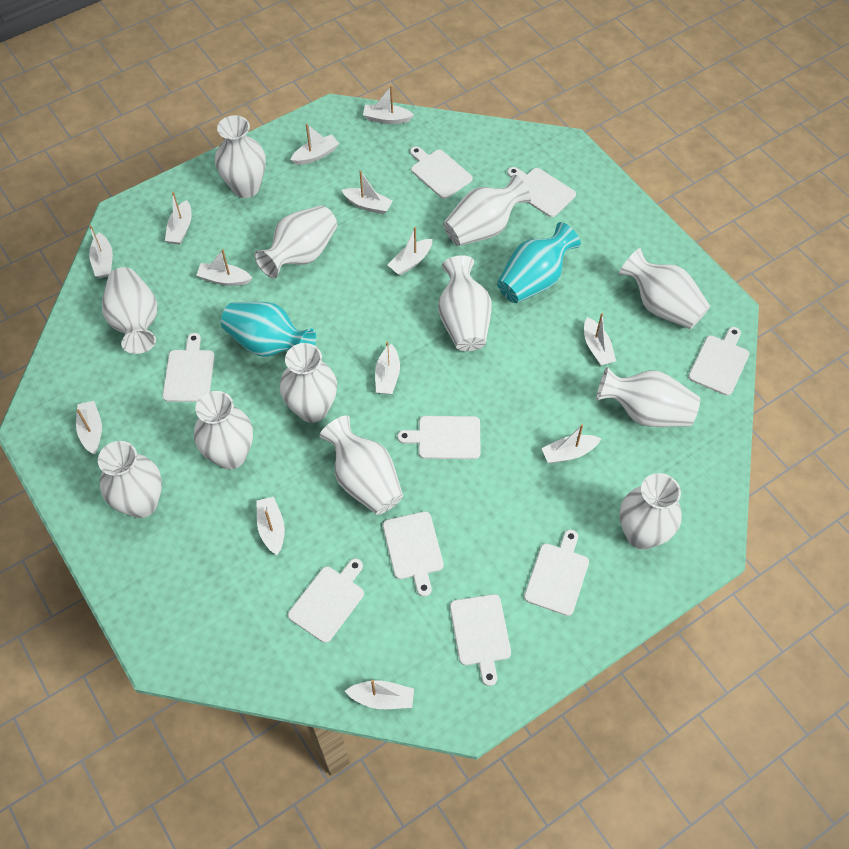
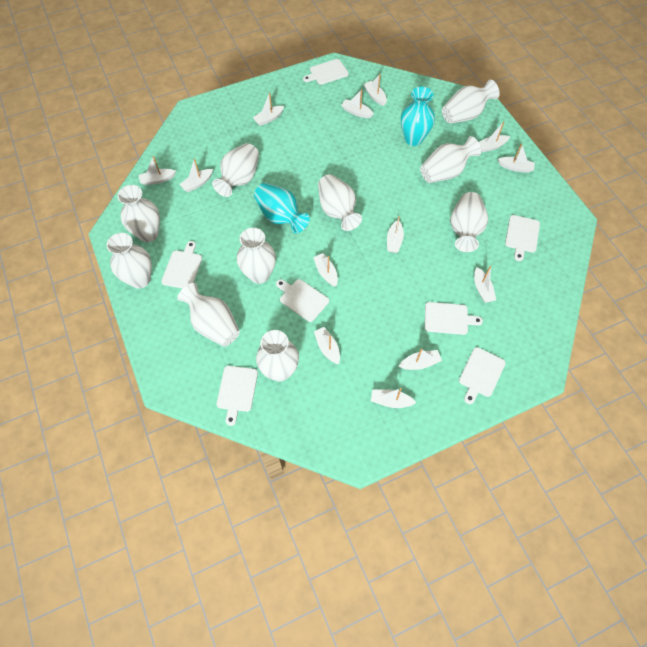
white cutting board: [162,333,215,402] [288,559,364,643] [383,511,444,597] [397,416,481,459] [410,146,473,199] [450,594,511,686] [507,167,576,217] [524,530,589,616] [688,327,749,396] = 9 -> [161,241,202,289] [216,366,258,426] [276,279,329,322] [303,59,349,85] [425,302,483,335] [459,347,506,404] [505,215,540,261] = 7
white vase: [98,441,162,518] [102,267,157,354] [194,391,253,469] [215,115,266,198] [254,205,337,278] [280,343,337,423] [319,415,403,515] [438,255,492,351] [443,175,531,246] [596,367,700,427] [619,248,710,329] [619,473,682,549] = 12 -> [107,233,152,289] [117,185,160,242] [177,283,240,347] [212,143,259,197] [237,228,276,284] [256,330,299,382] [318,174,362,231] [420,136,481,183] [442,79,500,124] [450,192,488,252] = 10

